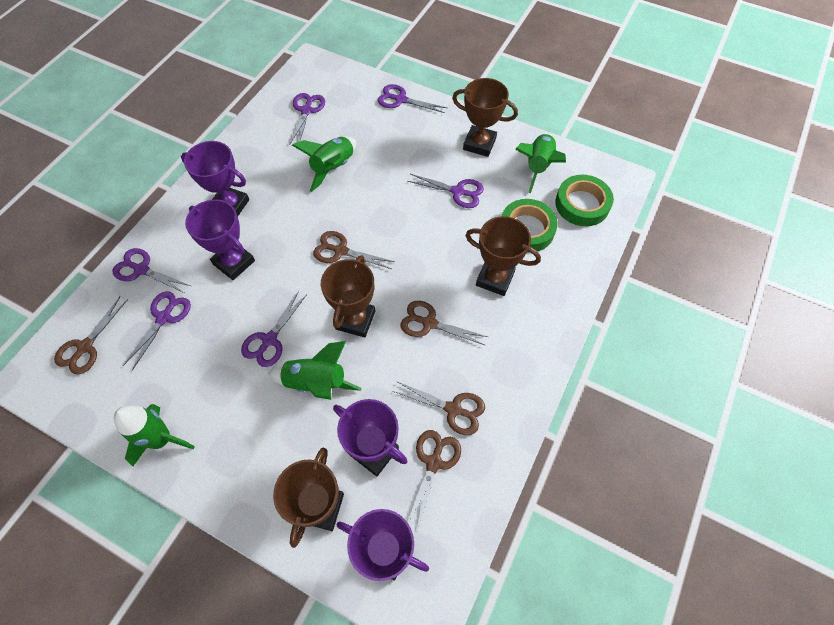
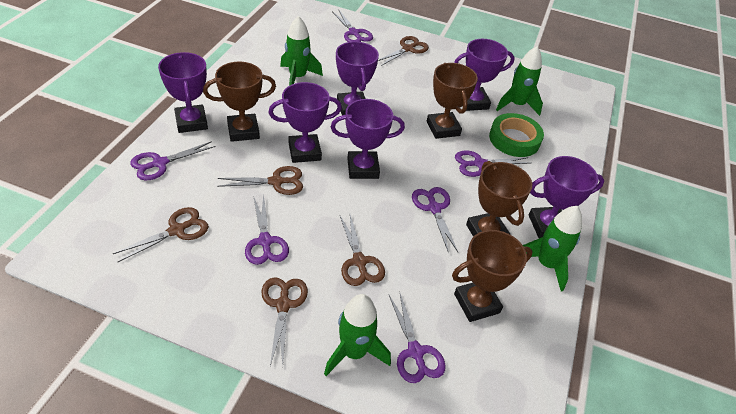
green tape: [502,199,558,253] [555,175,614,226] = 2 -> [489,113,544,157] = 1
purple trophy: [181,141,249,216] [185,199,255,280] [333,399,407,476] [337,509,429,581] = 4 -> [158,52,208,133] [269,82,342,163] [331,99,405,179] [336,42,379,115] [454,39,515,111] [529,156,605,238] = 6

